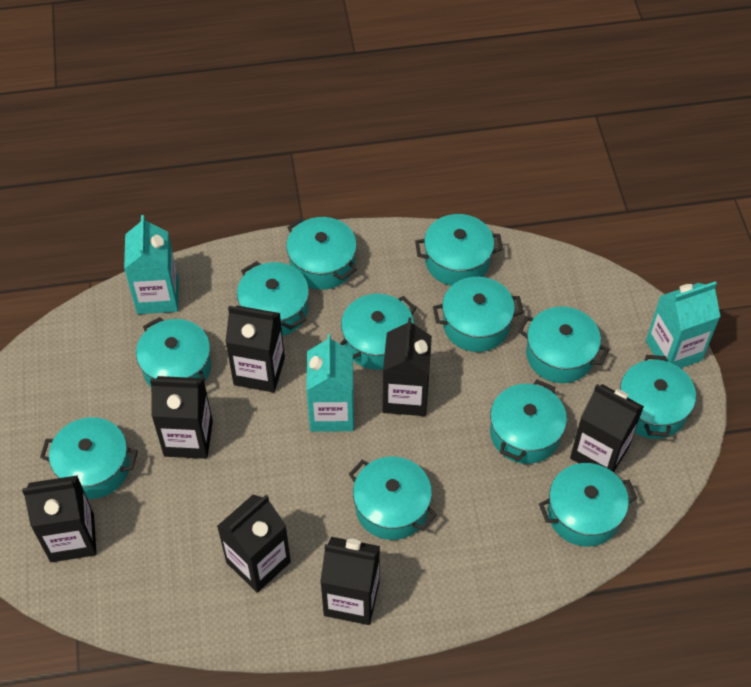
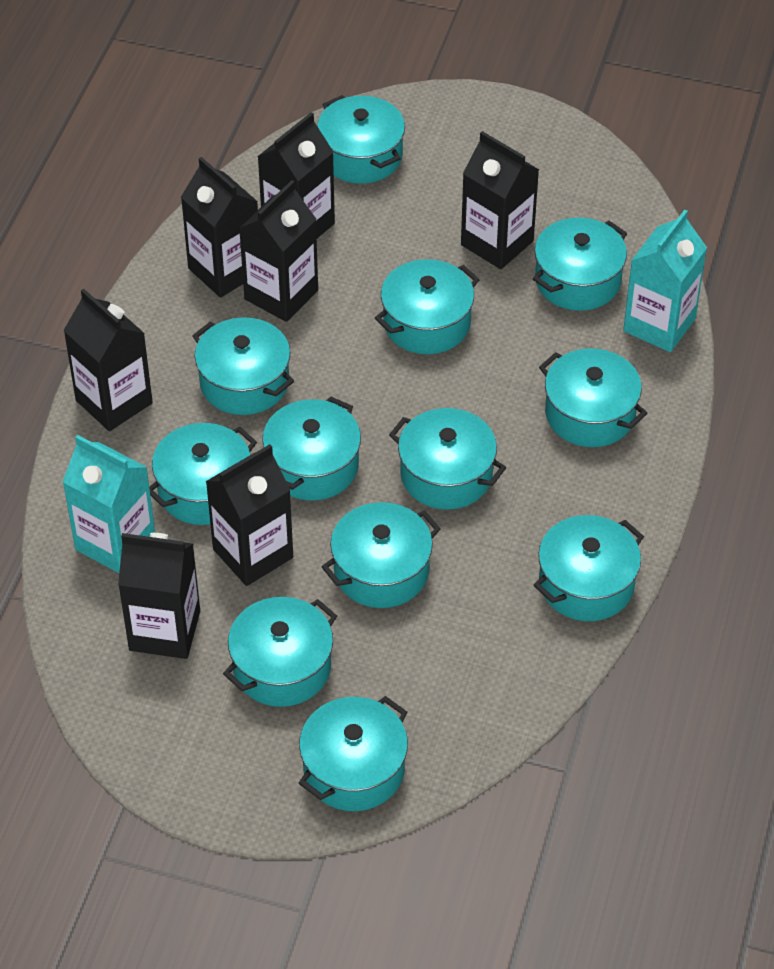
turquoise carton: [124,215,178,314] [306,334,354,432] [646,281,721,368] = 3 -> [62,435,155,573] [623,210,707,352] = 2

